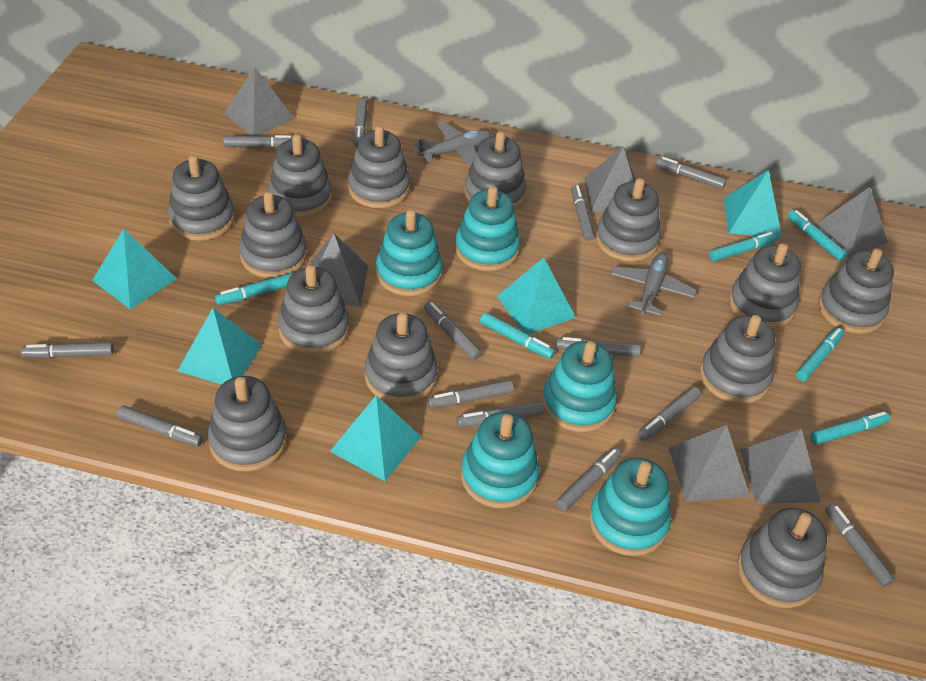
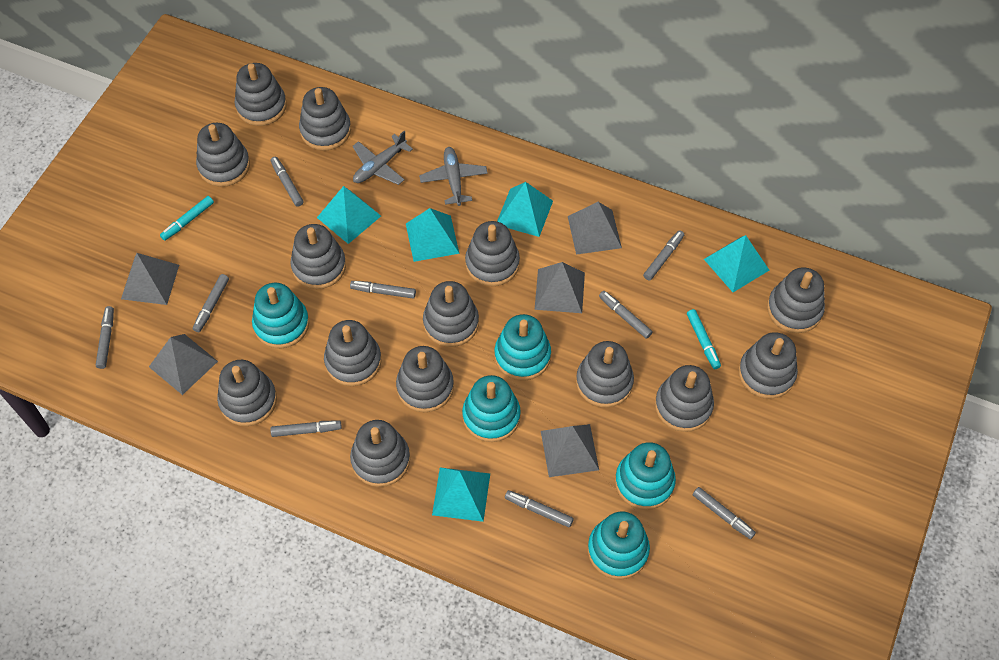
grey marker: [21,342,114,358] [117,405,203,447] [223,135,292,148] [354,99,368,148] [424,301,482,360] [427,380,514,408] [456,401,545,428] [556,337,641,357] [556,448,621,511] [571,185,595,241] [637,387,701,441] [656,157,726,189] [825,503,895,587] = 13 -> [96,306,114,369] [193,274,229,332] [270,157,304,207] [271,420,342,437] [350,281,416,298] [505,490,574,528] [599,291,653,339] [643,230,684,281] [693,487,756,539] = 9
grey pyramid: [224,67,295,136] [310,233,368,307] [584,146,636,212] [669,425,750,502] [740,429,821,504] [814,187,888,258] = 6 -> [121,253,179,305] [149,334,218,395] [534,262,585,313] [541,424,599,477] [568,202,622,255] = 5
grey stacking toy: [168,155,235,241] [208,376,287,472] [239,192,307,278] [268,134,332,218] [278,265,349,355] [348,125,410,208] [365,313,437,404] [464,131,526,210] [596,178,661,262] [700,315,775,404] [729,243,801,329] [737,508,827,608] [818,249,894,334] = 13 -> [196,123,250,187] [217,360,277,426] [235,63,287,126] [290,224,346,289] [299,87,351,151] [324,320,382,386] [350,420,410,487] [396,346,454,412] [423,281,479,347] [465,221,520,286] [576,341,634,408] [655,365,714,432] [739,332,798,399] [767,267,825,333] = 14
turquoise marker: [215,273,293,305] [480,312,555,359] [709,232,777,261] [787,210,847,261] [796,328,844,381] [810,412,890,445] = 6 -> [160,196,214,241] [687,309,721,369] = 2

